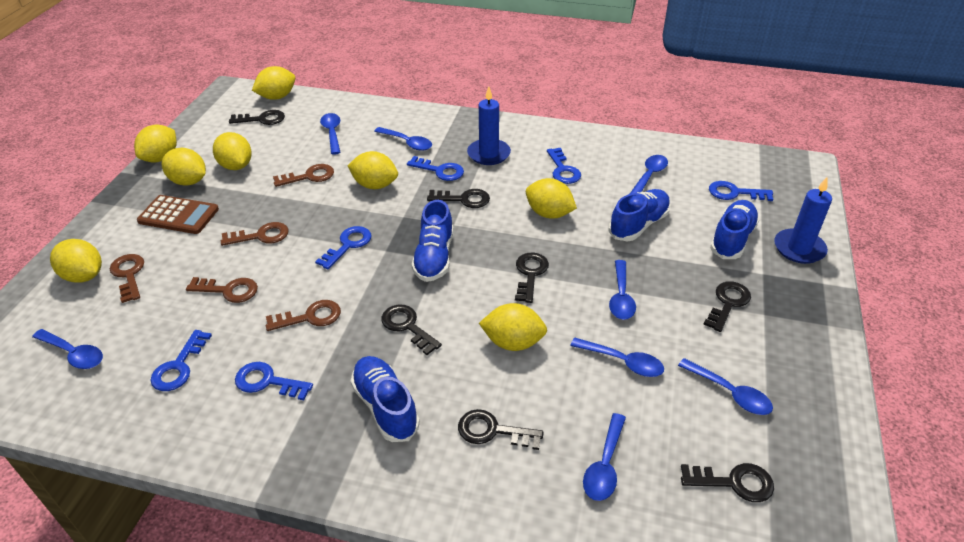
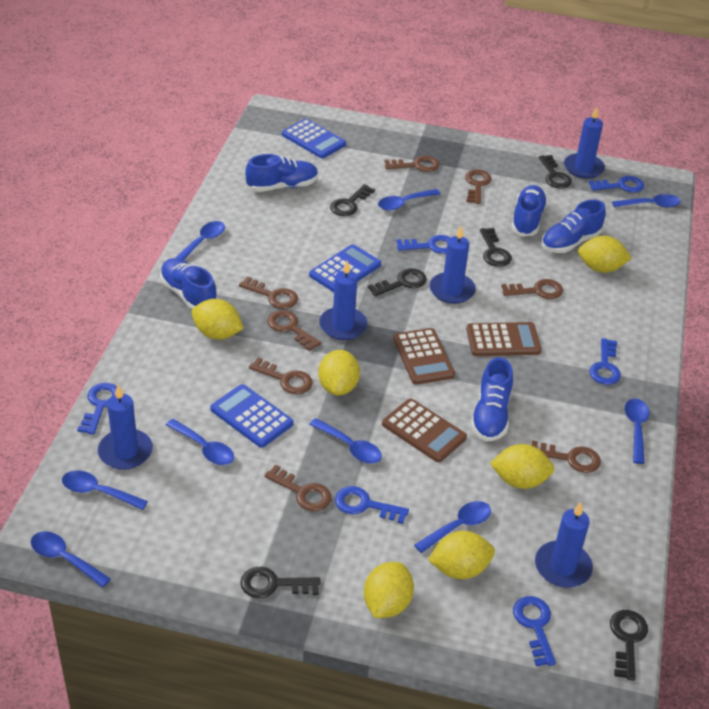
black key: [229,110,285,125] [381,305,442,355] [427,189,490,208] [458,409,544,450] [515,252,549,303] [681,463,774,502] [703,281,751,332] = 7 -> [240,567,320,598] [330,184,375,216] [368,268,427,296] [480,228,512,267] [539,155,572,189] [610,610,648,681] = 6
blue calculator: none = 0 -> [210,384,294,448] [282,119,346,158] [309,244,381,292] = 3
blue candle: [467,87,511,165] [774,177,832,264] = 2 -> [98,385,153,470] [319,260,368,340] [429,226,476,304] [535,502,593,588] [564,107,605,179] = 5
blue shoe: [351,356,420,442] [412,200,453,282] [609,189,671,241] [710,200,760,259] = 4 -> [160,258,218,310] [245,154,318,192] [471,358,513,442] [511,185,548,237] [541,200,606,253] = 5
blue spoon: [32,329,103,369] [320,113,341,155] [374,127,432,151] [570,337,664,377] [583,413,626,501] [609,260,636,320] [630,155,668,194] [678,358,773,415] = 8 -> [31,531,111,588] [62,470,148,510] [166,419,234,465] [175,221,225,261] [309,418,382,464] [378,189,440,211] [414,501,491,553] [612,194,681,208] [625,399,649,464] = 9
brown calculator: [137,195,219,234] = 1 -> [382,399,467,462] [393,328,455,385] [466,322,542,356] = 3
brown key: [110,254,144,303] [186,277,258,303] [221,222,289,246] [266,300,341,331] [273,164,334,187] = 5 -> [239,276,298,309] [249,357,313,394] [264,465,332,512] [267,310,321,351] [384,156,440,172] [465,169,491,204] [501,279,563,299] [532,440,601,473] = 8
yellow lemon: [50,239,102,283] [134,125,177,163] [162,148,206,186] [213,132,252,170] [252,66,295,100] [348,151,398,189] [479,303,547,351] [526,178,577,219] = 8 -> [192,299,243,339] [318,350,360,395] [364,562,414,618] [428,531,495,579] [490,444,554,489] [578,236,632,273] = 6

